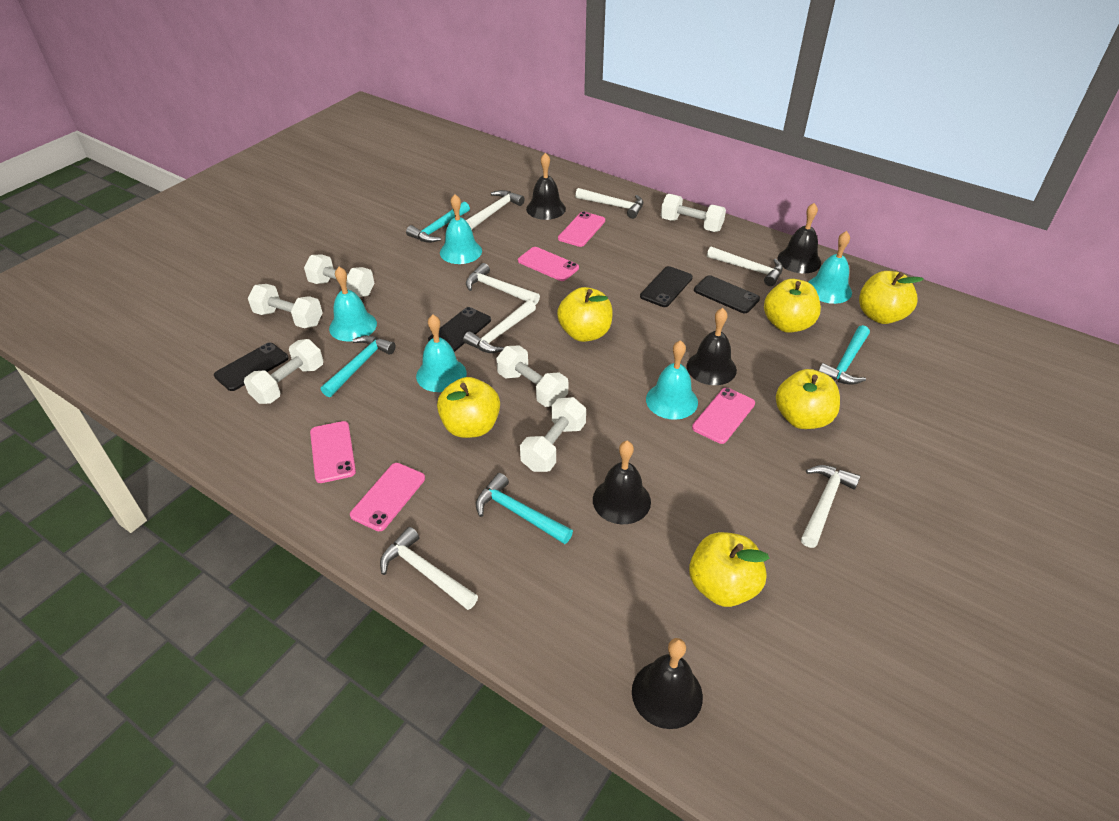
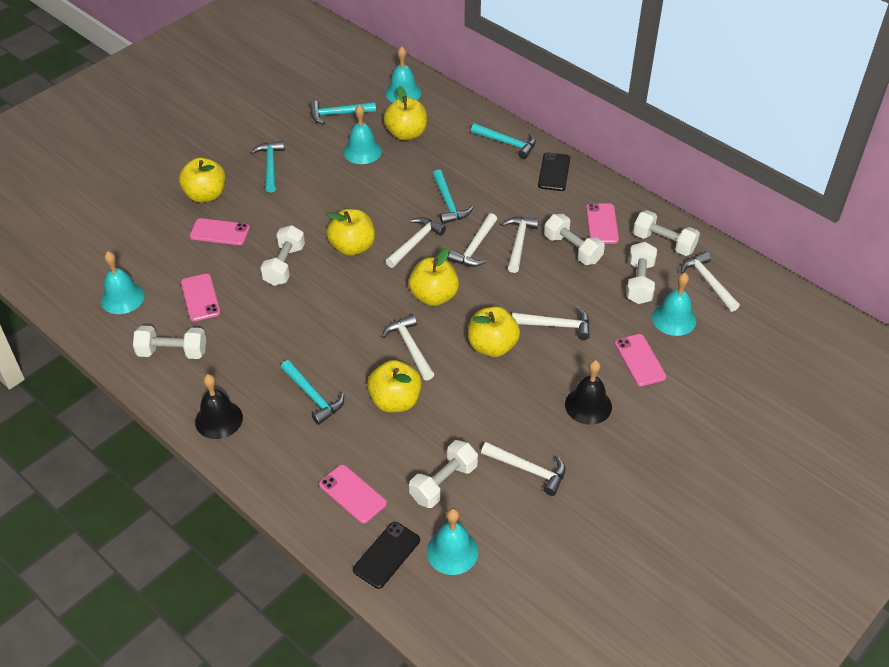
black bell: [526,153,566,220] [593,441,651,524] [632,638,703,729] [687,308,737,385] [778,203,821,274] = 5 -> [195,374,243,439] [565,360,612,425] = 2
black phone: [214,343,289,391] [428,307,491,352] [640,266,693,307] [694,275,760,313] = 4 -> [353,522,420,589] [538,152,570,191] = 2
turquoise hammer: [321,335,396,397] [406,202,470,243] [476,473,573,544] [819,325,870,385] = 4 -> [251,141,285,193] [281,360,344,425] [309,100,376,124] [432,170,473,224] [471,123,536,159] = 5

